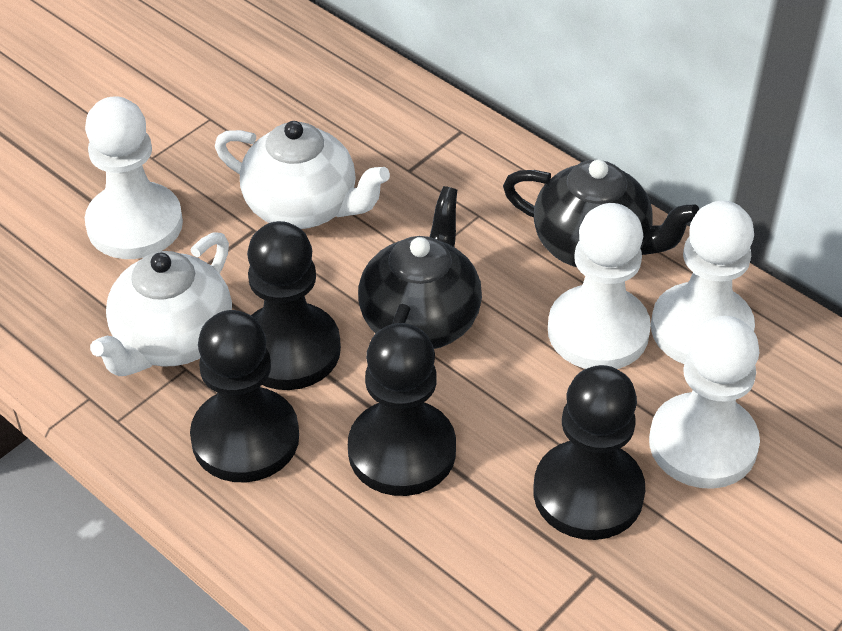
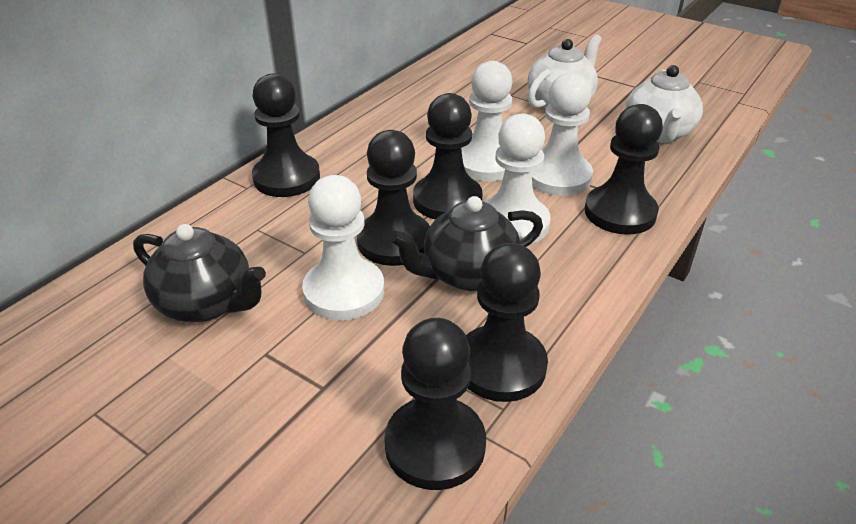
black pawn: [190,310,299,482] [247,221,341,390] [348,323,456,496] [533,365,645,540] = 4 -> [252,73,320,197] [357,130,430,266] [384,318,486,490] [413,93,483,220] [466,243,548,402] [585,104,663,235] = 6

